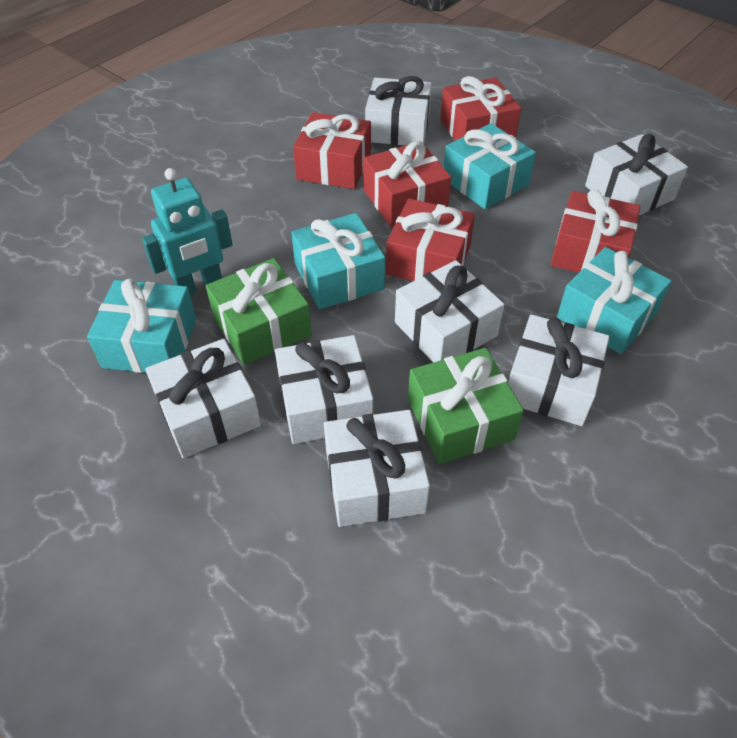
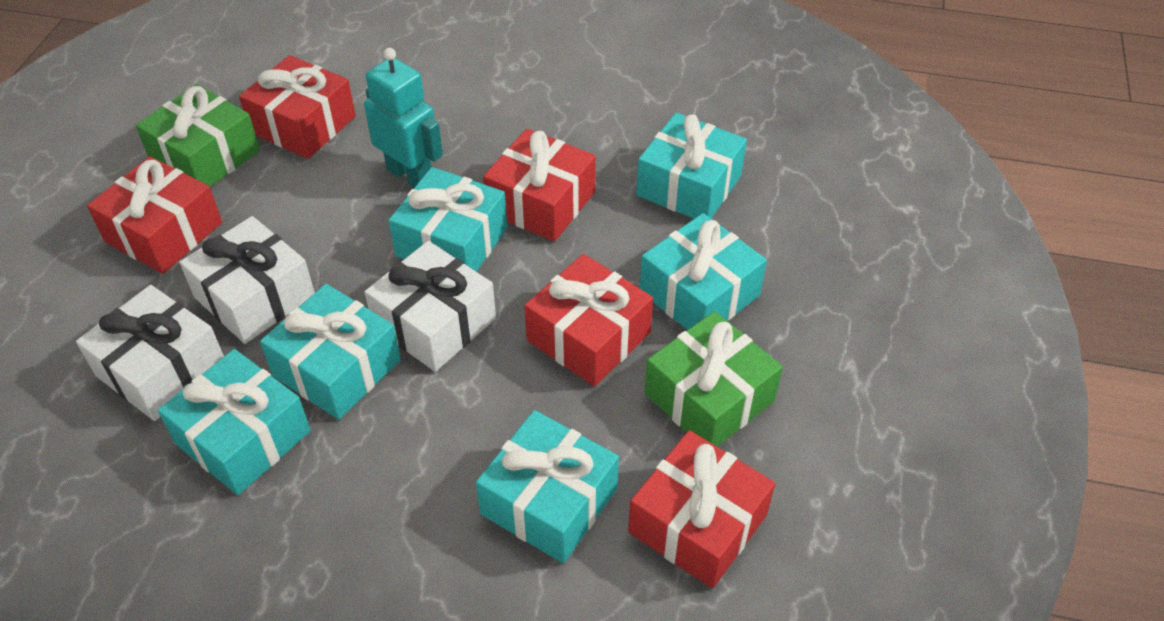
turquoise gift: [87,278,196,373] [291,213,385,309] [444,123,536,209] [557,247,672,354] = 4 -> [158,349,311,495] [260,284,401,420] [389,167,507,272] [476,410,619,563] [636,113,747,219] [640,213,767,330] = 6
white gift: [145,339,261,458] [275,335,373,444] [324,410,430,527] [365,76,432,146] [395,260,504,363] [508,314,609,426] [585,134,688,215] = 7 -> [76,285,224,421] [179,216,315,344] [365,241,496,372] = 3

